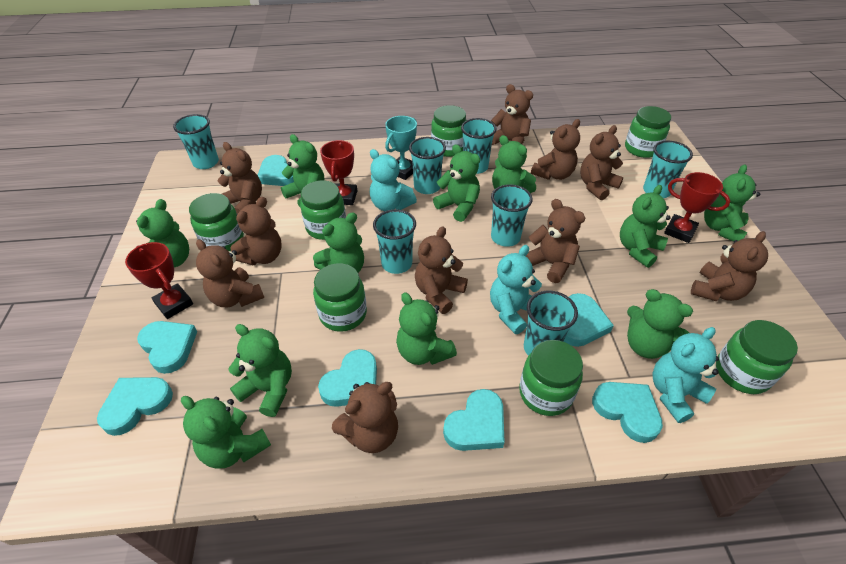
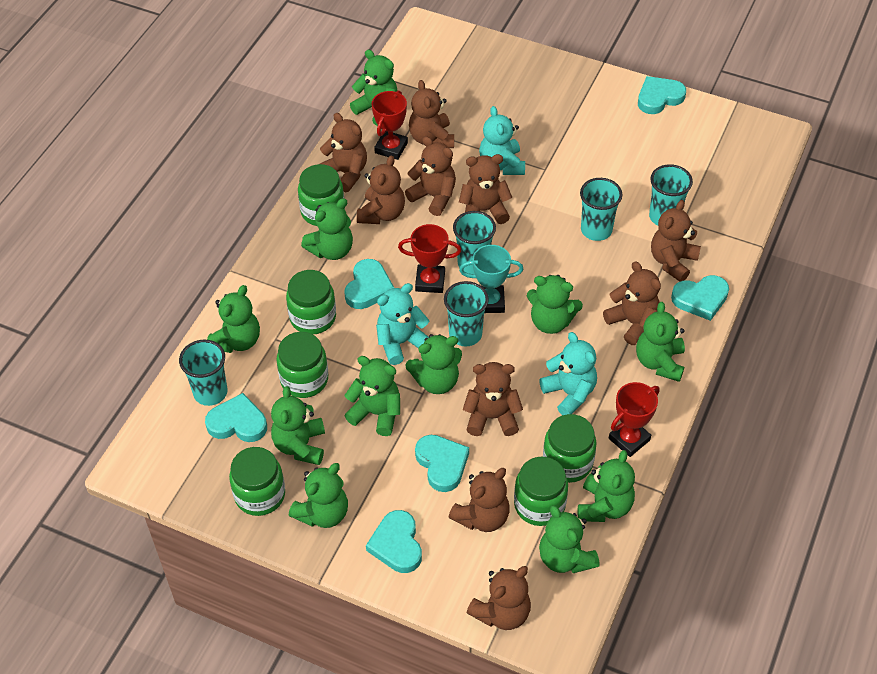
green jar: [189,193,244,251] [300,180,346,240] [313,263,367,332] [431,105,467,157] [519,340,583,416] [625,106,671,158] [716,320,798,394] = 7 -> [229,447,285,516] [276,332,328,398] [286,270,336,334] [298,164,345,226] [514,457,568,526] [543,414,596,483] = 6
turquoise cup: [173,114,219,169] [373,209,416,274] [409,137,446,194] [461,118,497,174] [491,184,533,247] [524,291,578,356] [643,141,693,198] = 7 -> [179,340,227,406] [444,281,489,346] [453,211,496,274] [580,178,623,241] [649,164,693,226] = 5
turquoise heart: [97,377,173,436] [137,321,197,374] [258,155,294,186] [318,349,377,407] [443,389,504,451] [564,293,614,347] [592,382,663,443] = 7 -> [205,393,267,442] [344,259,394,309] [366,510,422,573] [415,435,469,492] [638,76,686,114] [671,275,729,321] = 6

